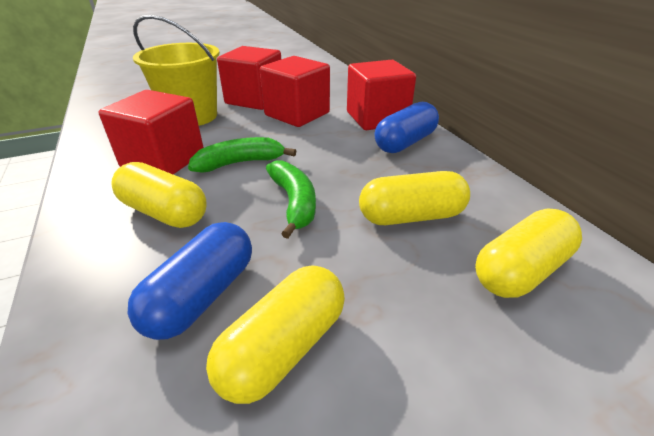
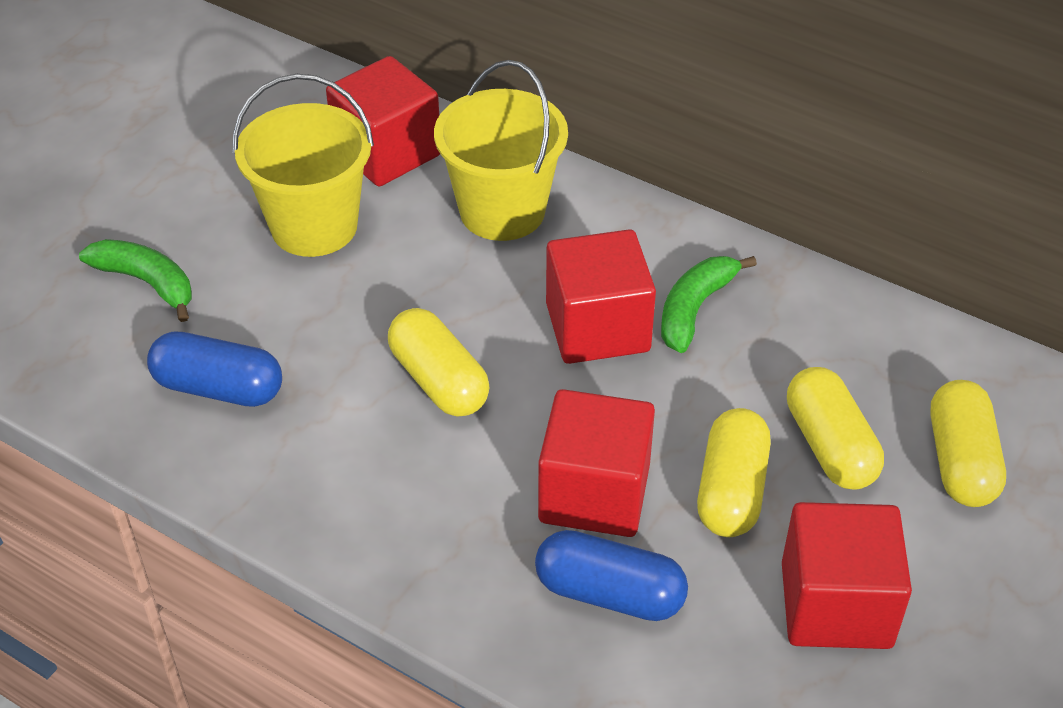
yellow bucket: [133,14,220,126] = 1 -> [233,74,374,257] [434,60,568,241] = 2

